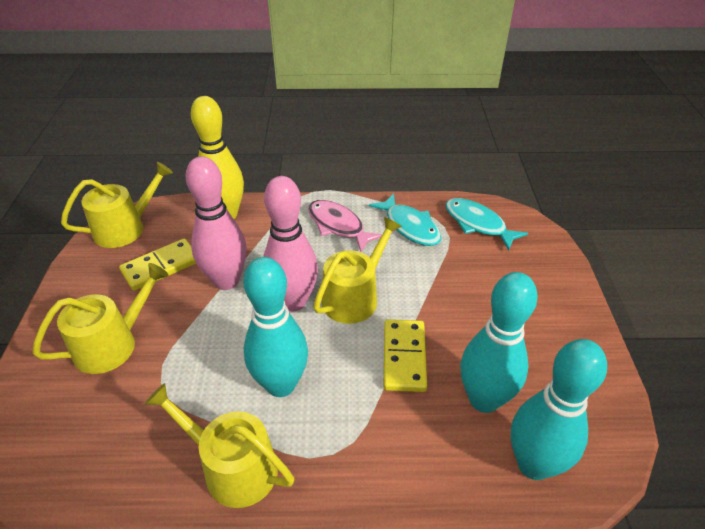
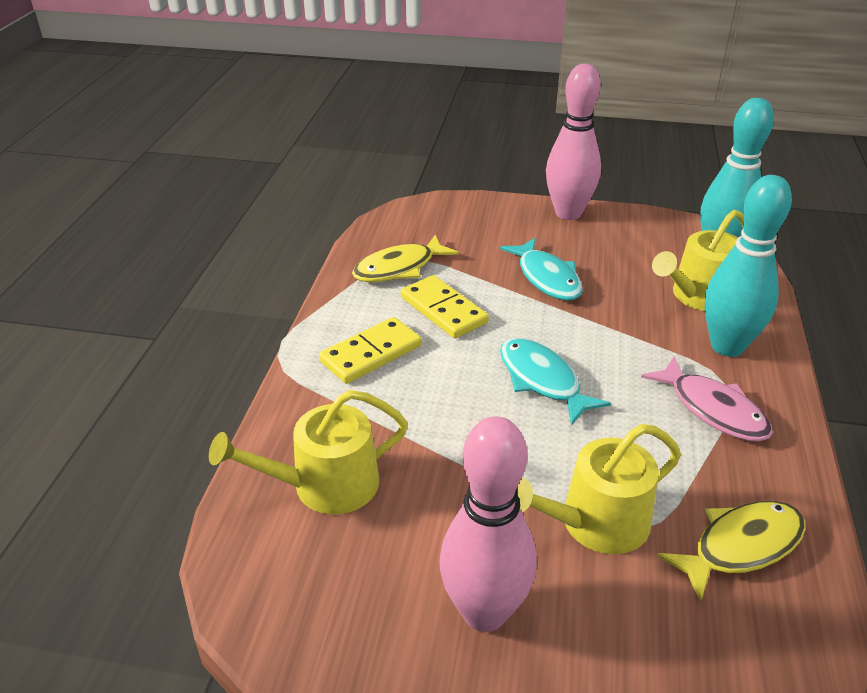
turquoise bowling pin: [244,257,308,397] [460,272,538,413] [511,339,607,480] = 3 -> [700,98,774,237] [705,175,792,357] = 2
yellow bowling pin: [191,96,244,219] = 1 -> none = 0
yellow fish: none = 0 -> [352,235,459,282] [657,501,806,602] = 2
yellow watering can: [32,263,168,374] [61,162,173,248] [145,383,294,508] [313,217,402,324] = 4 -> [209,390,408,515] [517,424,681,554] [652,210,744,311] = 3

